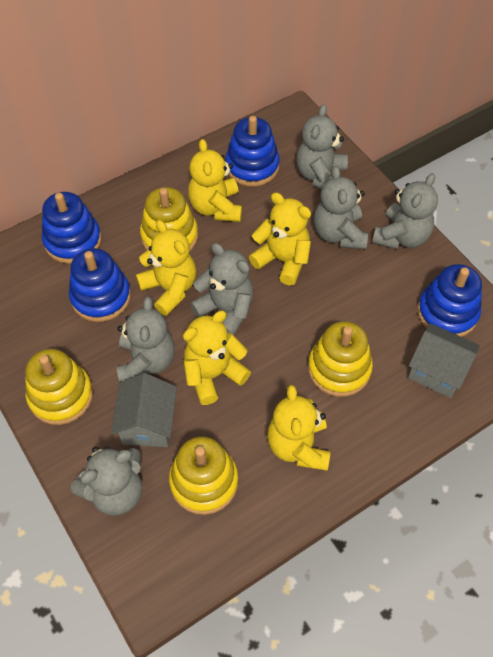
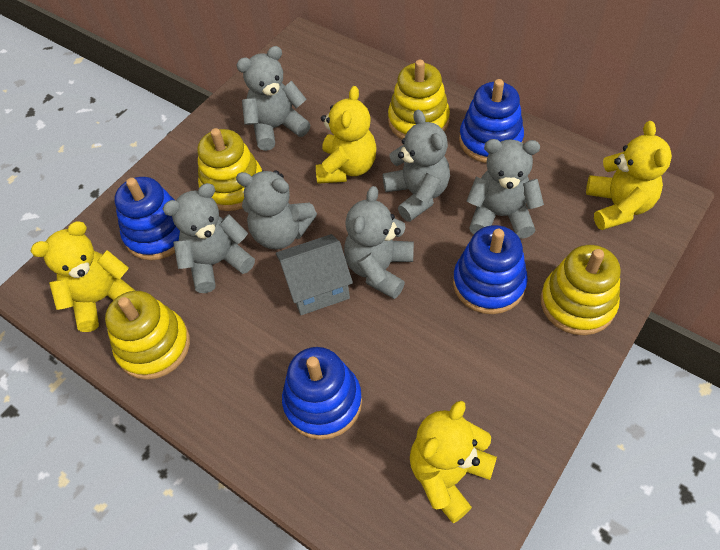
grey house: [111,373,177,447] [408,323,480,398] = 2 -> [276,234,353,315] = 1
yellow teddy bear: [136,220,196,316] [183,311,251,405] [188,139,242,222] [249,192,311,286] [267,385,331,471] = 5 -> [31,221,136,332] [316,86,377,184] [410,401,497,523] [586,121,672,230] = 4

